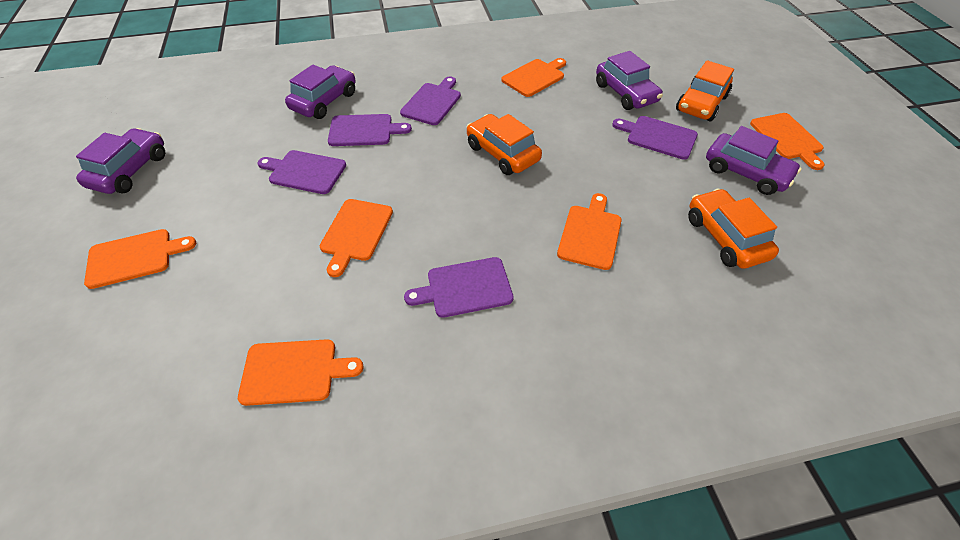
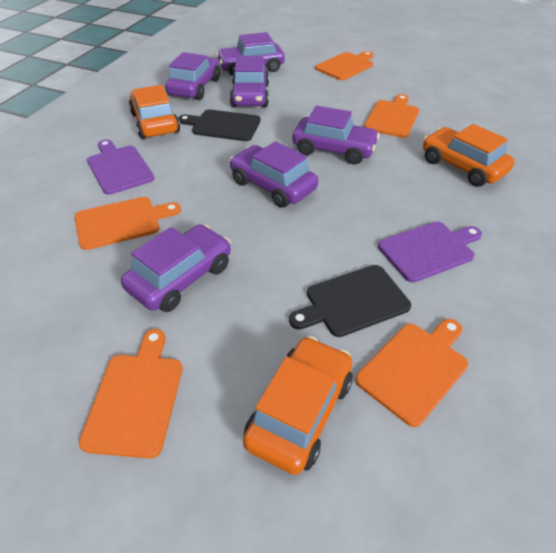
black cutting board: none = 0 -> [178,109,260,141] [289,265,411,337] = 2
orange cutting board: [84,229,196,289] [238,339,364,406] [320,199,393,277] [502,58,566,97] [557,193,622,270] [750,113,825,170] = 6 -> [75,197,181,250] [79,329,183,459] [315,51,373,80] [356,319,468,427] [364,94,419,138] = 5
purple car: [76,128,165,194] [285,65,356,119] [596,51,663,110] [706,126,802,195] = 4 -> [121,224,231,312] [165,52,220,100] [216,32,285,76] [230,56,269,107] [230,141,318,208] [292,106,380,165] = 6
purple cutting board: [257,150,346,194] [328,114,412,146] [400,77,461,125] [404,257,514,318] [612,116,698,160] = 5 -> [87,139,154,195] [378,221,482,282] = 2

